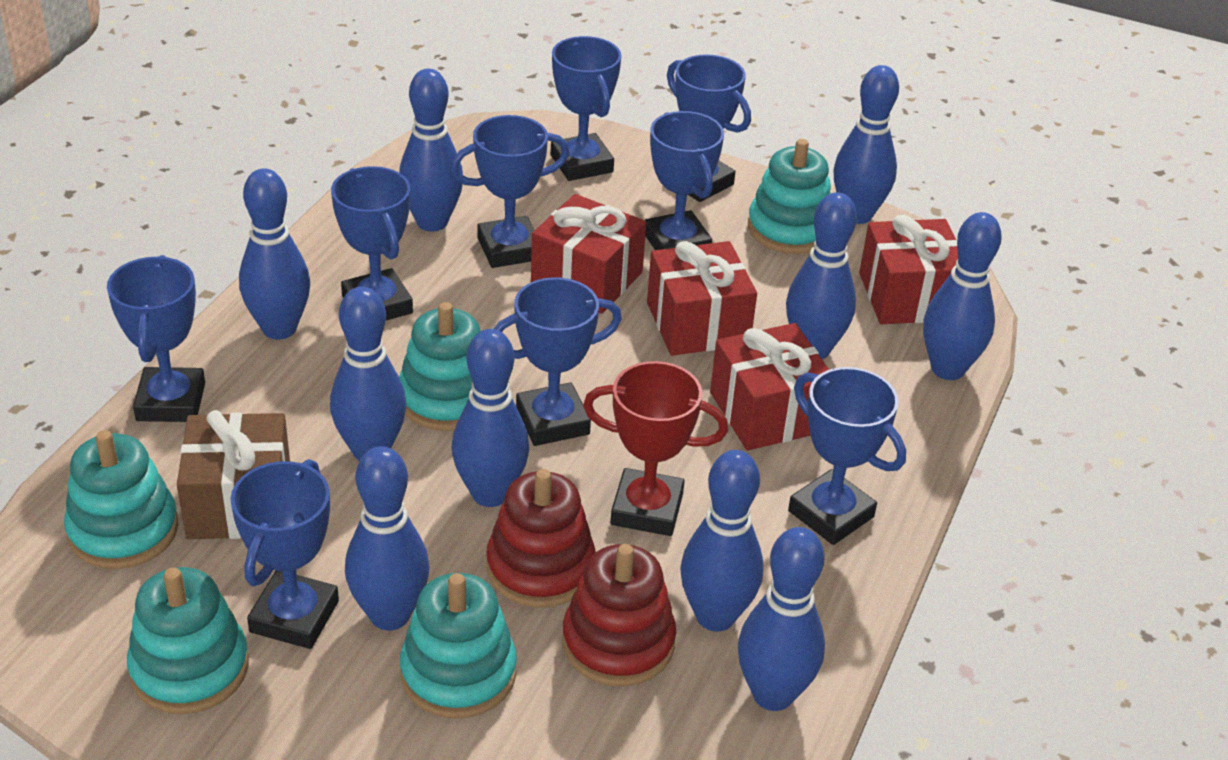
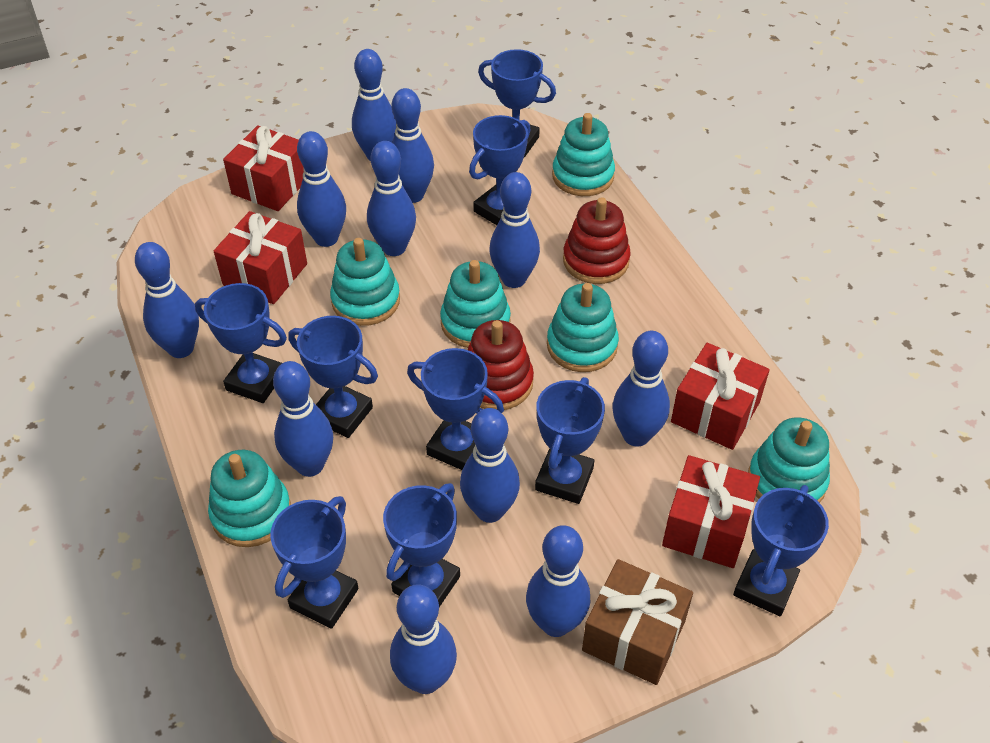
blue bowling pin: [239,168,310,340] [330,287,407,461] [345,446,430,630] [399,69,463,231] [452,329,529,507] [680,450,764,631] [738,527,825,711] [786,192,857,359] [834,65,899,224] [923,212,1002,380] = 10 -> [135,242,199,358] [273,361,333,477] [297,131,346,247] [352,49,396,160] [367,141,416,256] [390,584,457,694] [391,88,434,203] [460,408,520,523] [489,172,540,288] [526,525,590,637] [613,331,670,447] = 11
red trophy: [583,361,728,536] = 1 -> none = 0
turquoise stacking toy: [64,430,178,569] [127,567,249,714] [399,302,480,431] [400,573,517,719] [748,139,831,254] = 5 -> [208,450,291,547] [330,238,400,326] [440,260,511,348] [547,283,619,372] [552,113,615,196] [748,417,830,503] = 6

